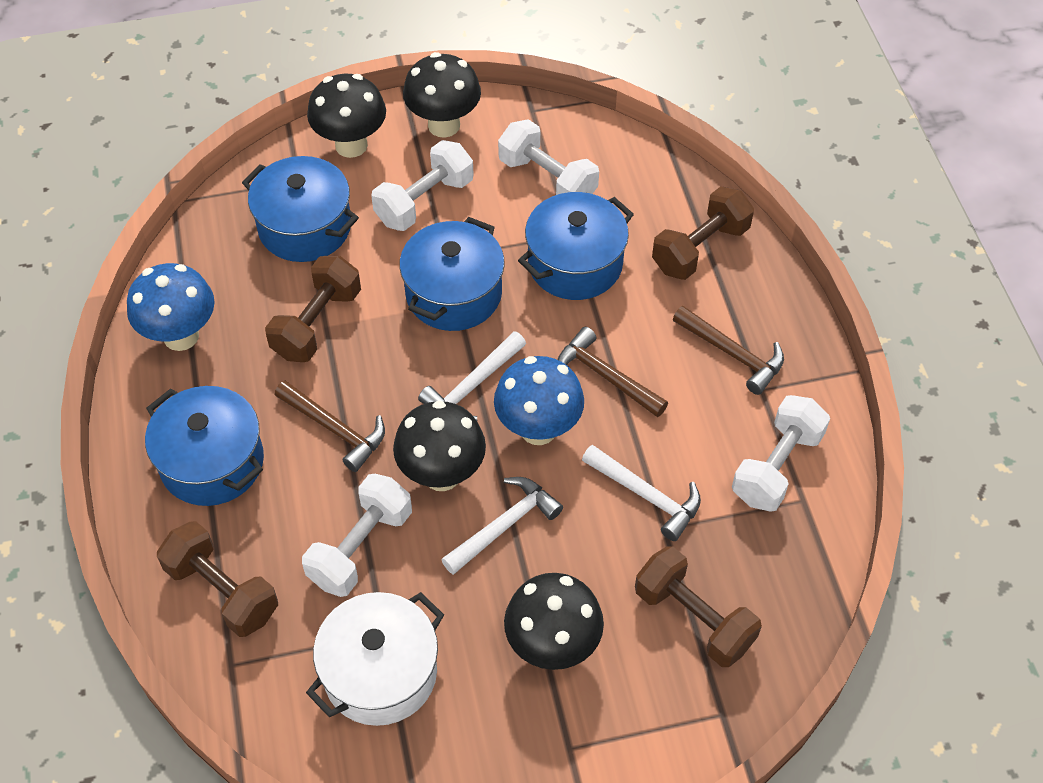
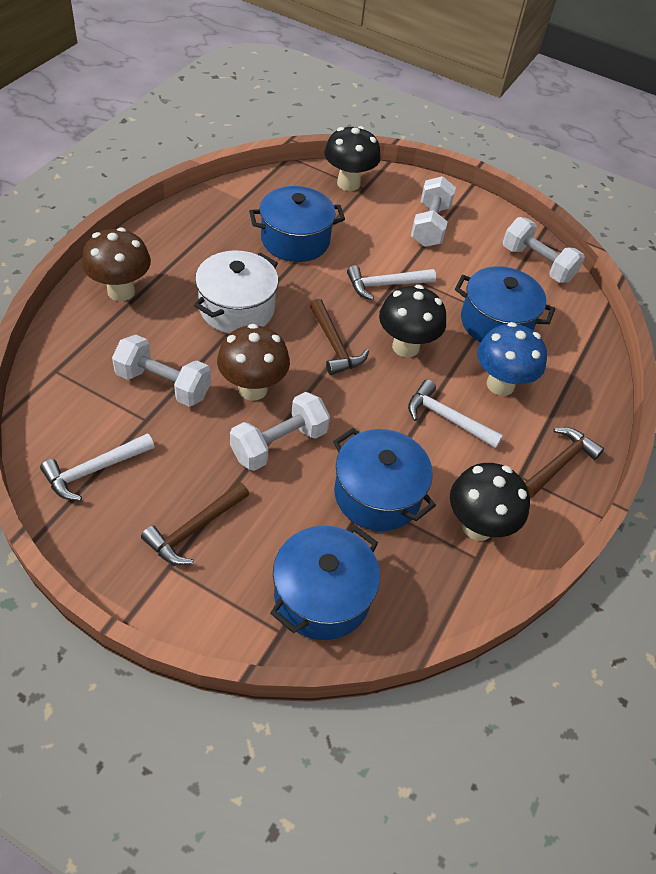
black mushroom: [307,74,386,158] [393,401,486,491] [403,52,481,138] [504,573,604,670] = 4 -> [324,126,381,191] [379,285,446,358] [450,463,530,541] = 3
blue mushroom: [127,263,215,351] [494,356,584,445] = 2 -> [477,322,547,396] = 1
brown dumbbell: [157,521,278,637] [265,256,361,362] [635,546,762,667] [652,186,754,280] = 4 -> none = 0
brown mushroom: none = 0 -> [82,227,151,301] [217,324,290,401] = 2

